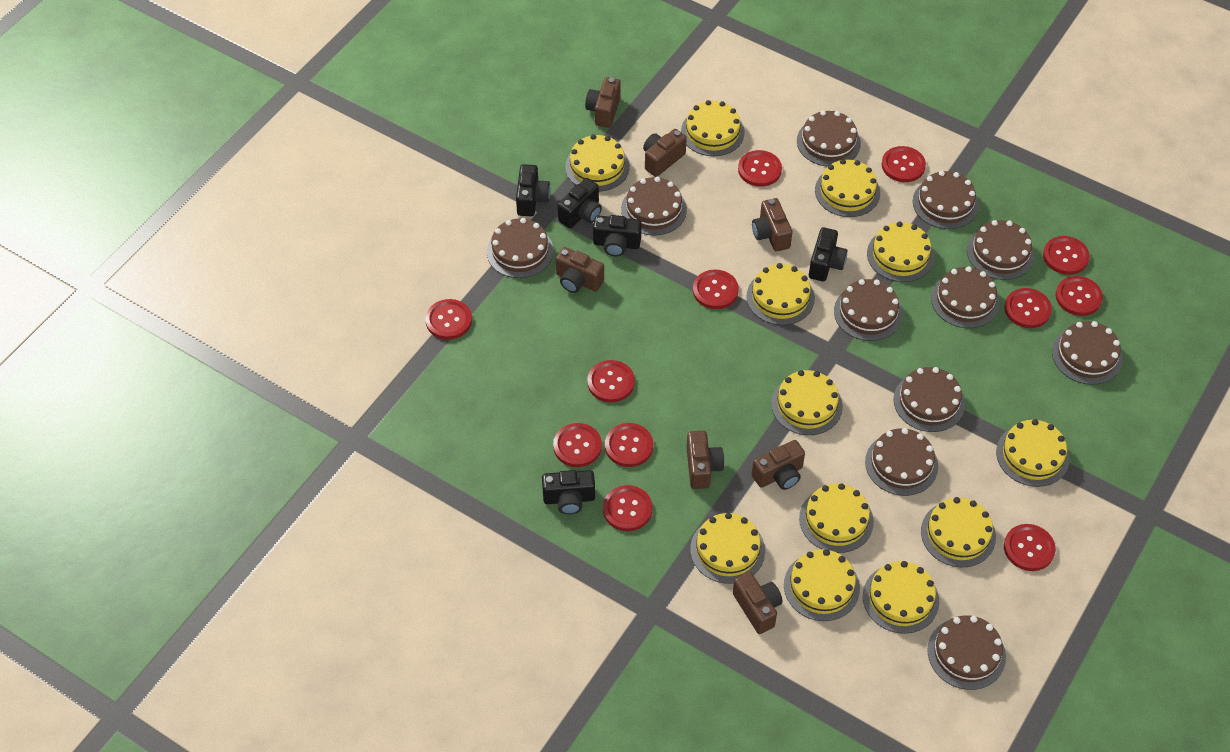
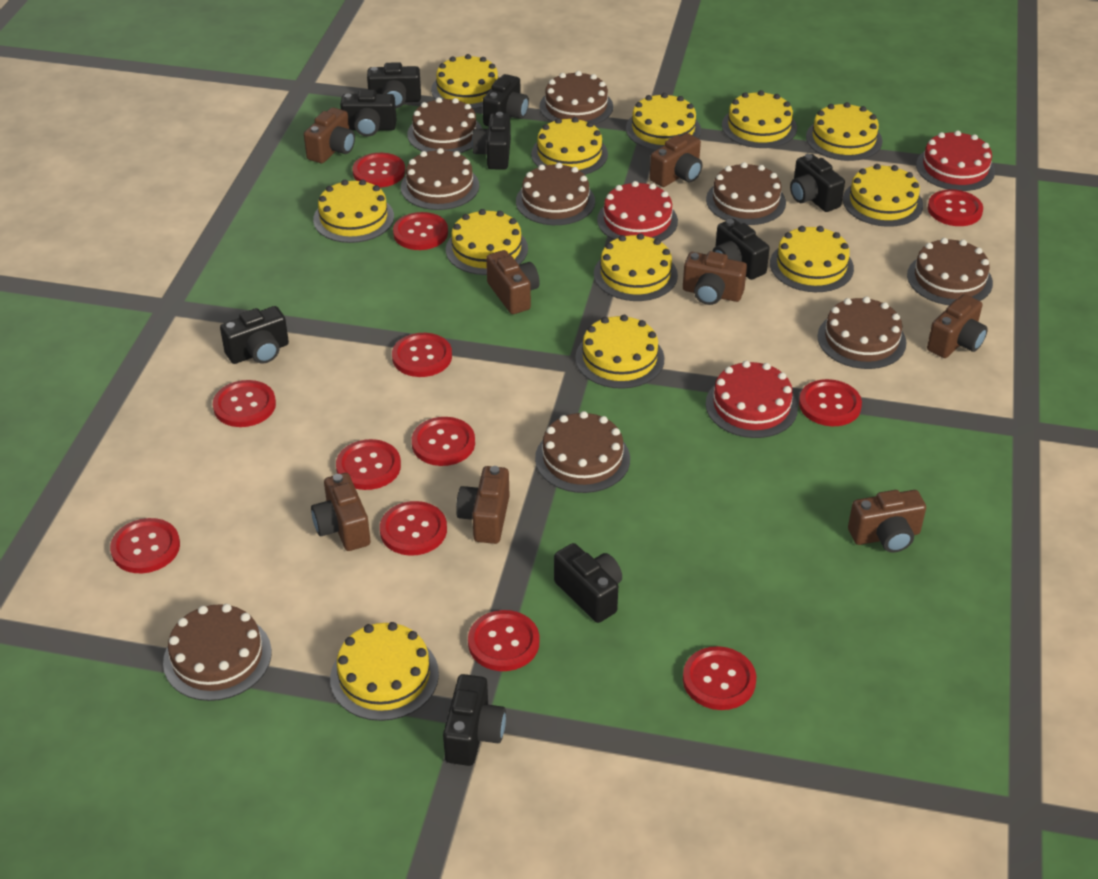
black camera: [516,164,550,216] [542,470,595,514] [558,178,602,228] [593,215,641,256] [809,227,848,282] = 5 -> [220,306,289,364] [340,90,397,137] [367,62,421,108] [443,674,506,766] [472,112,511,170] [482,74,529,126] [554,543,622,623] [712,219,770,280] [790,154,845,212] = 9
brown cake: [487,218,554,278] [621,177,687,235] [797,110,861,166] [834,279,903,341] [865,428,938,496] [893,367,965,432] [913,171,979,229] [927,615,1006,690] [931,266,1000,328] [967,220,1034,280] [1052,321,1123,385] = 11 -> [163,604,272,701] [401,148,479,210] [407,97,482,153] [516,163,595,225] [535,411,630,493] [539,71,613,125] [706,162,786,225] [818,297,906,369] [907,238,993,305] = 9
brown camera: [556,247,604,293] [585,77,621,128] [643,129,687,177] [687,431,724,489] [733,572,782,634] [752,198,792,252] [752,440,805,490] = 7 -> [304,107,355,163] [311,473,370,551] [456,466,509,544] [486,250,540,314] [650,133,702,187] [683,251,747,305] [848,490,926,553] [927,294,988,358] = 8
red cake: none = 0 -> [597,181,678,241] [706,361,798,438] [916,130,995,191] = 3

